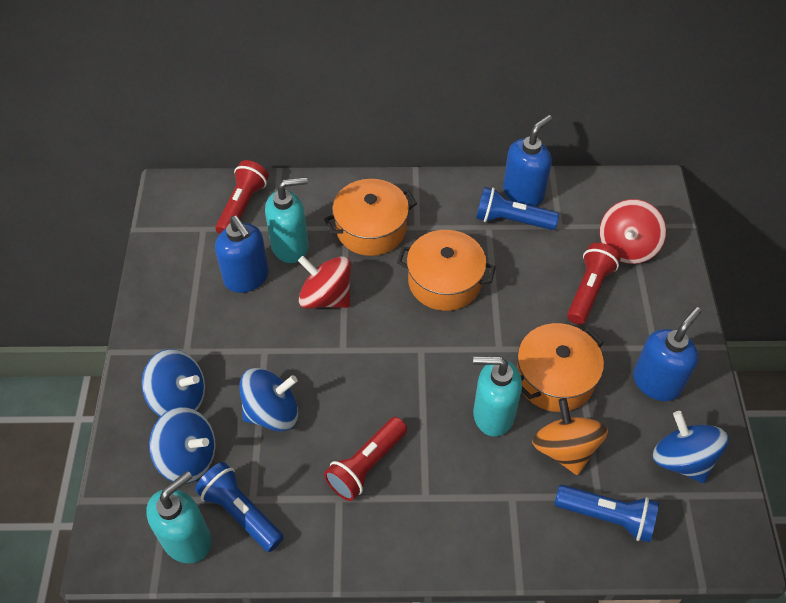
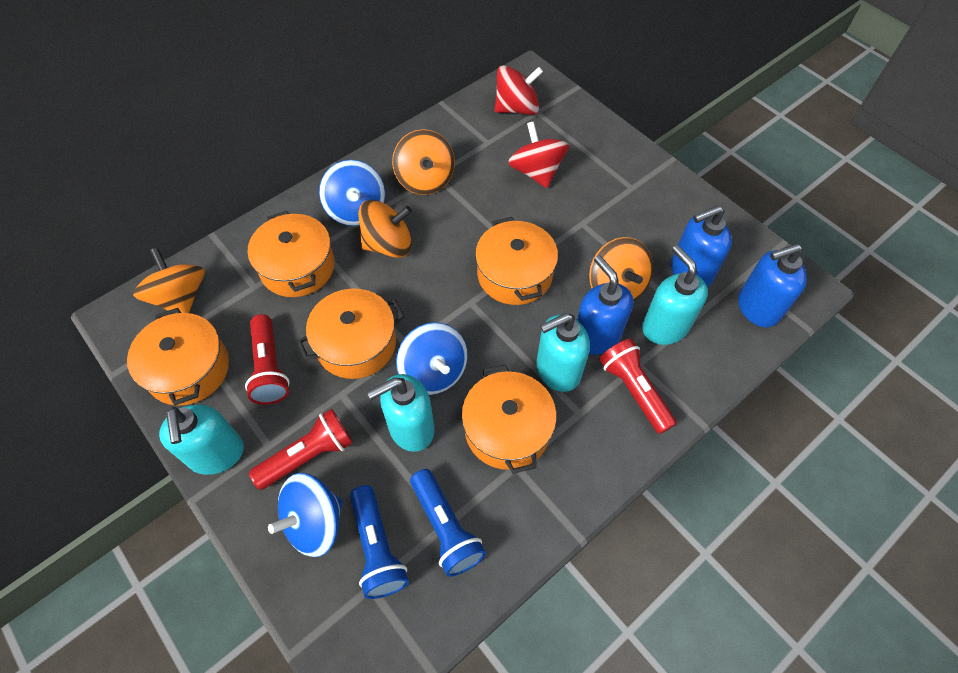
blue flashlight: [195,462,284,552] [476,187,559,230] [555,485,659,543] = 3 -> [350,485,409,599] [410,469,486,577] = 2
blue spinning top: [141,349,205,417] [149,407,216,484] [239,368,298,432] [653,411,729,483] = 4 -> [268,473,343,557] [319,160,385,226] [396,322,468,395] = 3
orange pot: [324,179,417,256] [397,230,496,311] [517,323,604,412] = 3 -> [127,308,229,406] [247,211,335,297] [297,289,405,379] [462,364,557,474] [475,217,558,305] = 5
orange spinning top: [532,398,608,475] = 1 -> [133,247,205,313] [358,200,412,258] [392,129,455,195] [589,237,653,302] = 4
turquoise soap dispenser: [146,471,211,563] [265,177,309,263] [473,356,522,437] = 3 -> [159,405,244,475] [367,374,435,452] [537,313,590,392] [642,245,708,345] = 4

